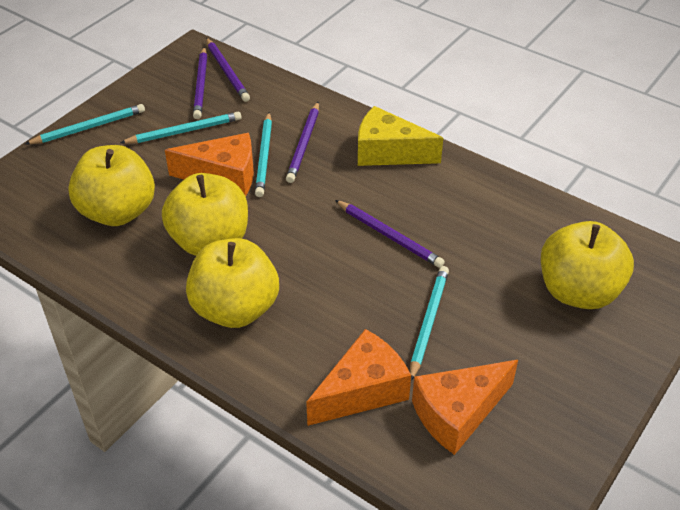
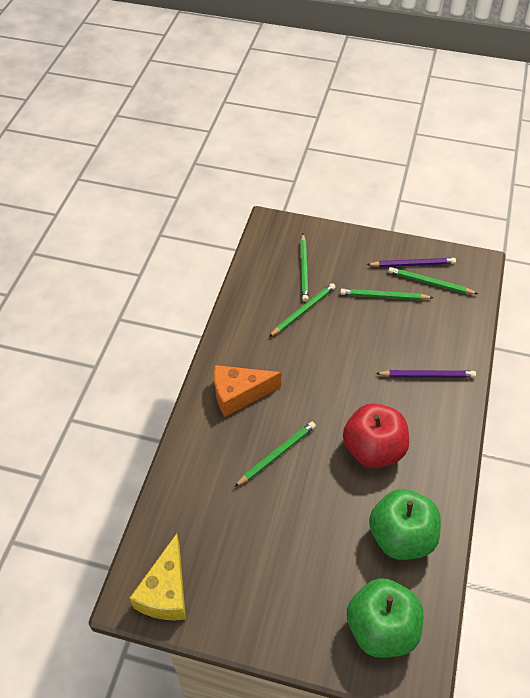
green apple: none = 0 -> [347,578,423,658] [369,489,441,560] = 2
green pencil: none = 0 -> [235,422,316,487] [269,283,335,337] [300,234,309,302] [340,289,433,300] [388,267,478,294] = 5
orange cheese: [165,133,254,196] [306,329,411,426] [412,360,518,455] = 3 -> [214,365,281,417] = 1
purple pencil: [193,47,207,119] [206,38,250,102] [286,102,319,183] [335,200,445,268] = 4 -> [367,258,456,267] [376,370,476,378] = 2
red apple: none = 0 -> [343,403,409,468] = 1
turquoise pencil: [25,104,145,144] [120,112,241,144] [255,112,272,197] [410,266,449,381] = 4 -> none = 0
yellow apple: [68,145,155,226] [162,173,248,256] [186,238,279,328] [541,221,634,309] = 4 -> none = 0

